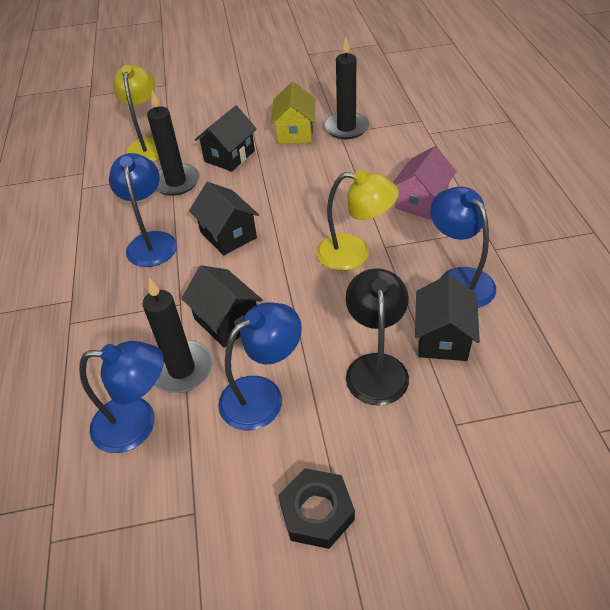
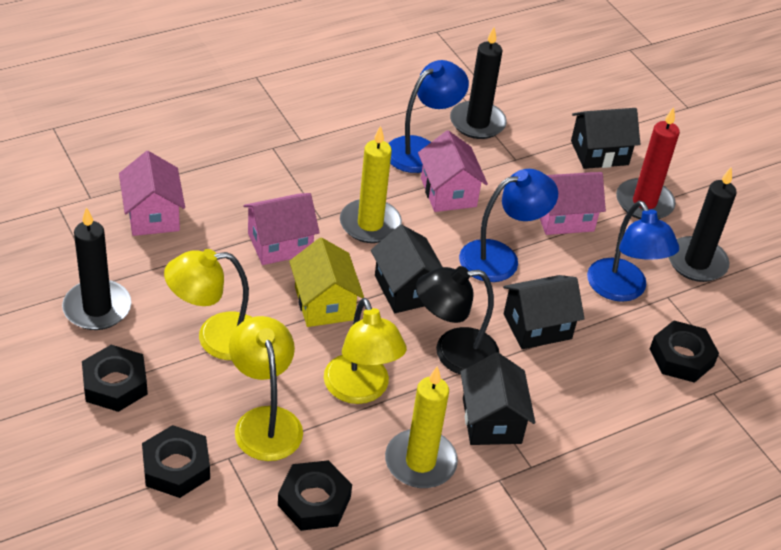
black nut: [278,468,355,549] = 1 -> [82,345,148,412] [142,425,210,498] [278,460,352,531] [650,321,719,383] = 4
blue lamp: [79,341,164,453] [109,153,177,267] [218,302,302,431] [430,187,496,308] = 4 -> [388,60,469,173] [459,169,558,282] [587,201,679,302] = 3
pink house: [393,146,457,220] = 1 -> [119,151,185,236] [243,193,320,265] [418,130,488,212] [540,172,606,235] = 4
red candle: none = 0 -> [616,107,680,220] = 1
yellow candle: none = 0 -> [340,126,402,243] [385,366,458,488] = 2
yellow lamp: [113,65,159,162] [316,169,399,271] = 2 -> [164,249,252,360] [229,316,303,461] [324,298,407,404] = 3

